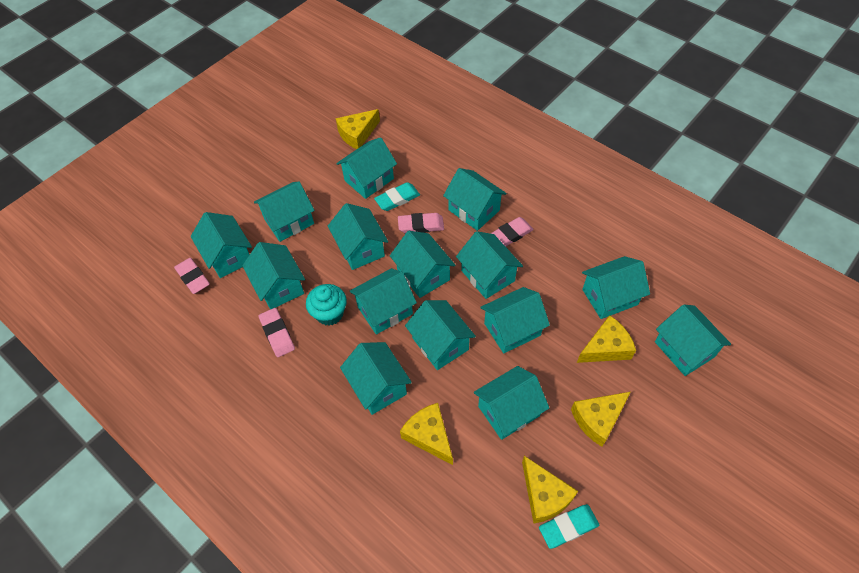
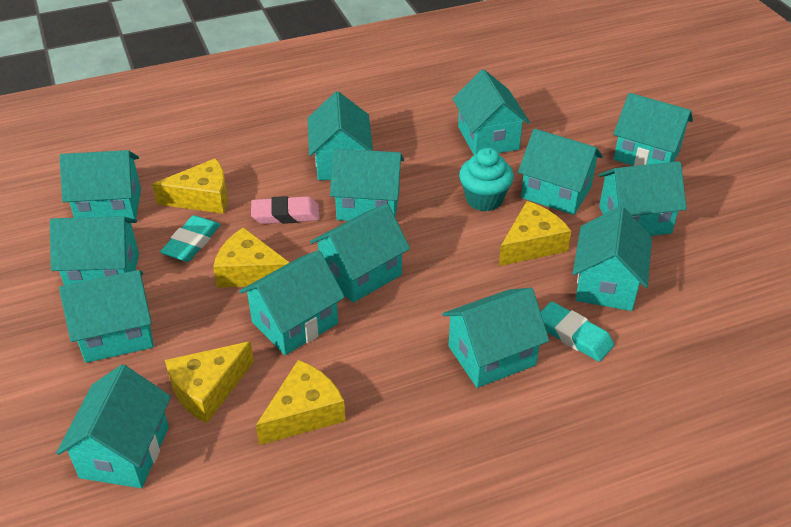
pink eraser: [174,258,210,294] [259,308,295,357] [398,213,444,234] [490,217,534,247] = 4 -> [251,196,319,224] = 1
turquoise house: [191,212,252,278] [242,242,305,309] [254,181,315,242] [328,203,388,270] [336,137,397,199] [340,342,412,415] [350,268,417,335] [390,231,456,298] [405,300,476,370] [443,168,507,231] [456,231,523,299] [474,366,549,440] [480,287,550,354] [582,256,650,319] [655,304,731,376] = 15 -> [50,216,139,285] [56,365,171,488] [59,270,154,363] [60,150,141,219] [239,250,345,355] [308,91,373,180] [310,203,410,303] [330,149,404,221] [442,288,549,388] [453,69,530,155] [518,129,603,215] [573,206,652,311] [599,161,687,236] [613,93,693,166] = 14

